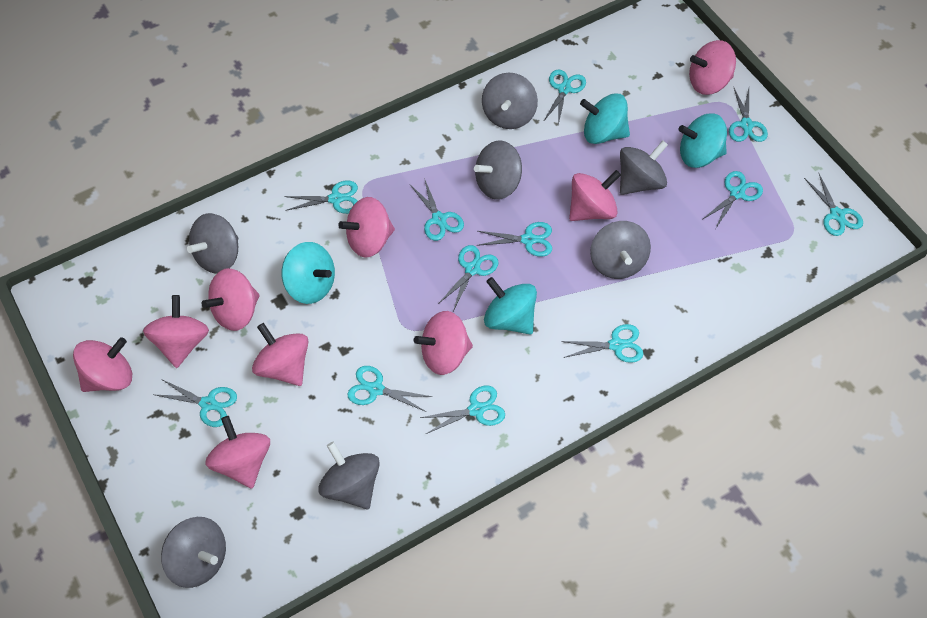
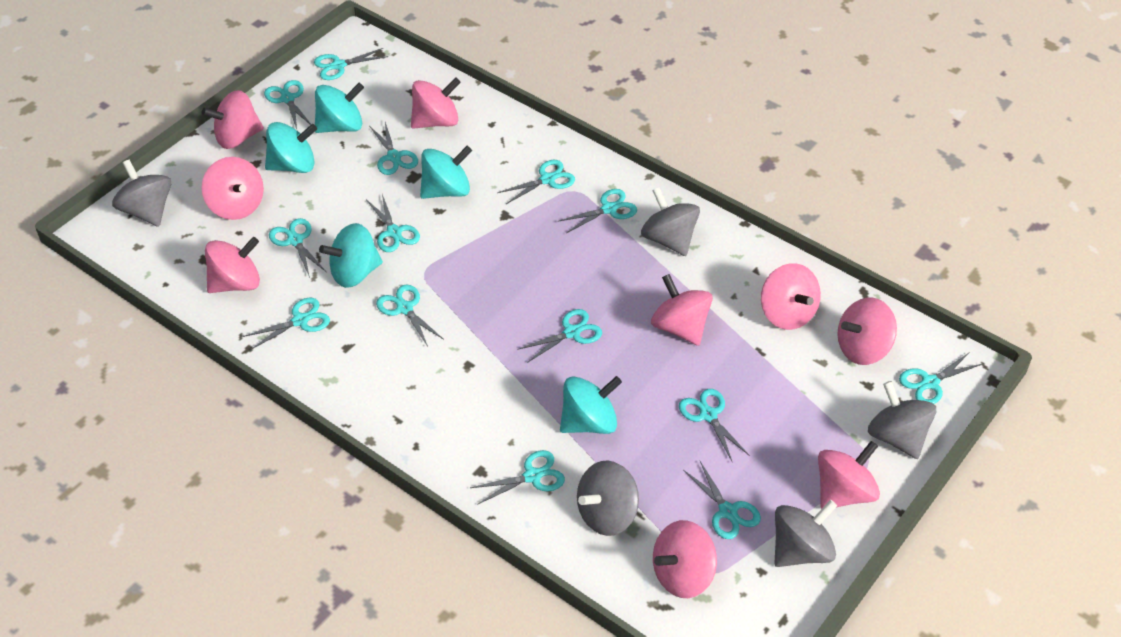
grey spinning top: [161,517,226,588] [187,213,238,274] [318,442,380,509] [474,140,522,200] [482,73,538,129] [590,221,651,279] [620,141,668,195] = 7 -> [112,160,171,227] [577,460,639,536] [641,187,700,256] [774,500,837,567] [868,381,936,459] = 5
turquoise scissors: [156,379,237,427] [284,180,358,214] [347,366,432,412] [410,178,464,241] [420,386,505,434] [438,245,499,311] [476,222,552,257] [543,70,586,125] [561,324,643,363] [702,171,763,229] [729,88,768,142] [804,174,863,236] = 12 -> [243,297,330,350] [264,80,311,129] [269,218,325,278] [314,48,388,80] [366,194,420,252] [370,122,418,175] [376,285,444,347] [470,450,565,505] [497,160,575,204] [517,309,602,363] [557,189,637,233] [679,389,749,461] [683,461,761,539] [899,352,982,404] = 14
turquoise spinning top: [282,242,335,304] [484,277,537,335] [580,93,630,144] [678,113,727,168] = 4 -> [265,122,317,173] [315,83,364,133] [319,223,383,288] [420,146,472,199] [560,376,622,434] = 5

